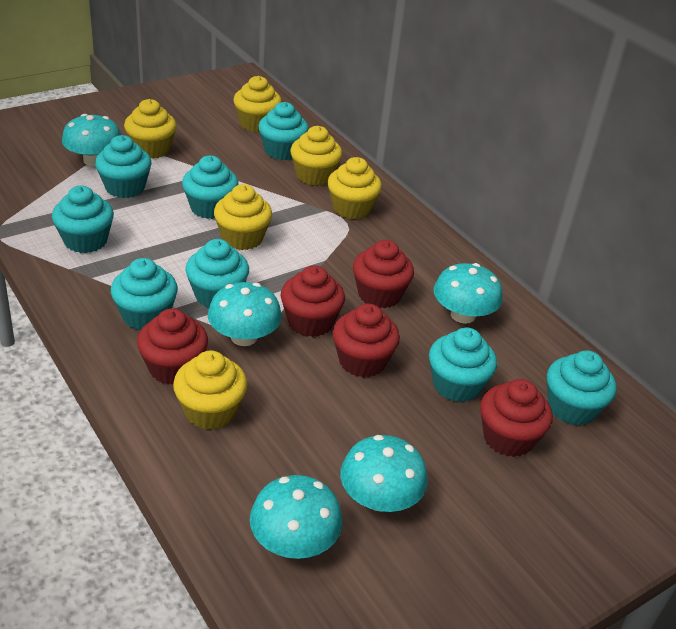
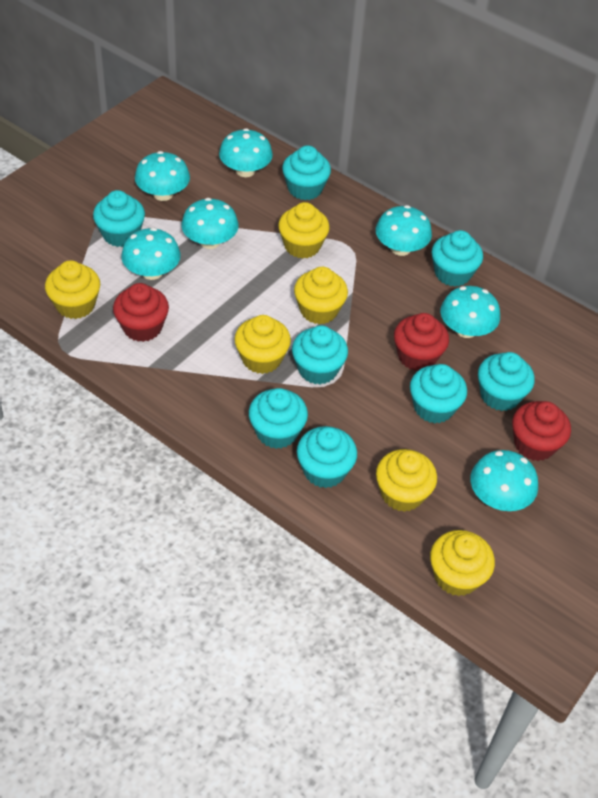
red cupcake: [137,308,208,385] [281,265,345,337] [333,304,400,377] [353,240,414,308] [480,379,553,457] = 5 -> [113,283,169,342] [394,313,449,371] [512,401,571,461] = 3
turquoise mushroom: [62,114,121,166] [208,282,282,346] [250,475,343,559] [340,435,428,512] [433,263,503,324] = 5 -> [121,228,181,280] [135,151,190,201] [181,198,239,249] [219,128,273,177] [376,205,432,256] [440,286,500,338] [471,450,538,511] = 7

